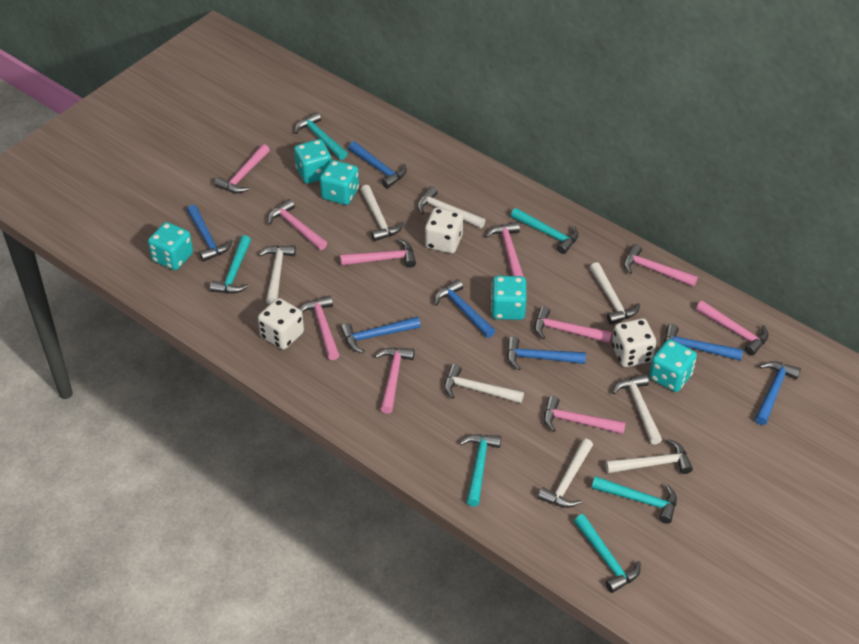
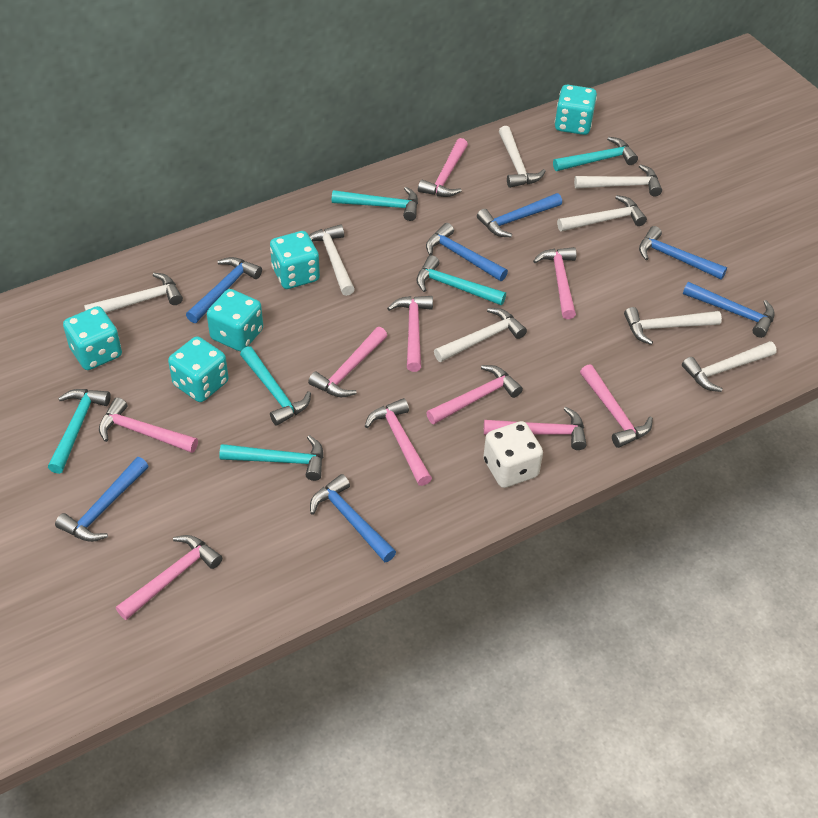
white dice: [258,298,304,350] [425,208,463,253] [612,318,656,367] = 3 -> [483,421,543,488] = 1

